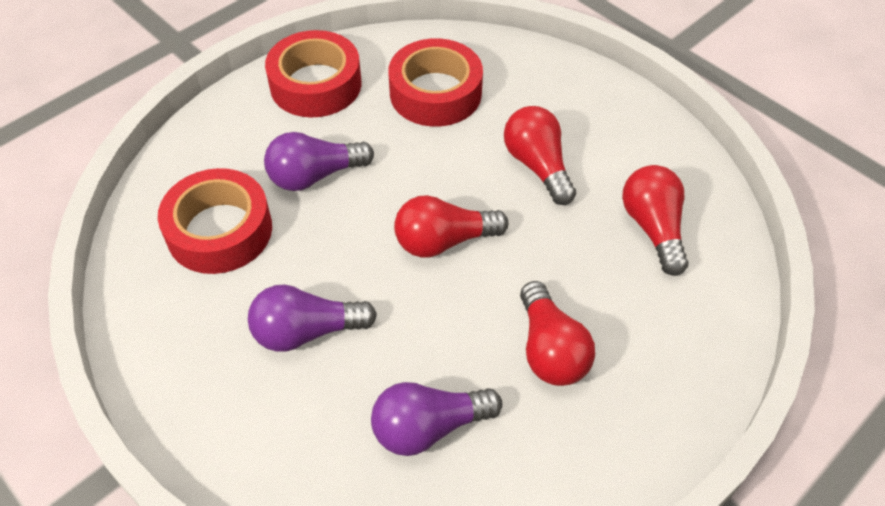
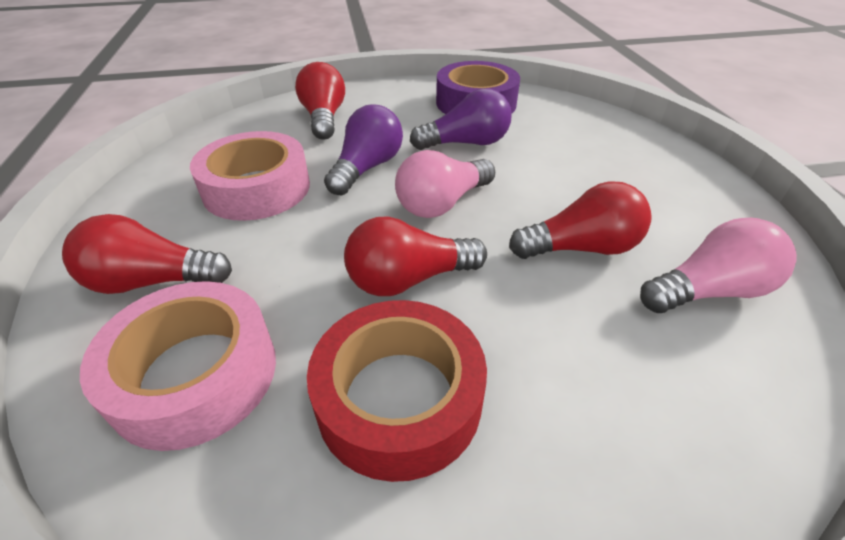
pink light bulb: none = 0 -> [395,150,495,218] [640,218,797,313] = 2
pink tape: none = 0 -> [80,281,276,451] [190,131,310,221] = 2
purple light bulb: [248,285,377,352] [264,132,374,191] [371,382,502,456] = 3 -> [324,105,403,196] [410,88,512,150] = 2
purple tape: none = 0 -> [436,61,520,114] = 1
red tape: [158,168,272,274] [265,30,362,118] [388,38,483,127] = 3 -> [307,300,487,482] = 1

